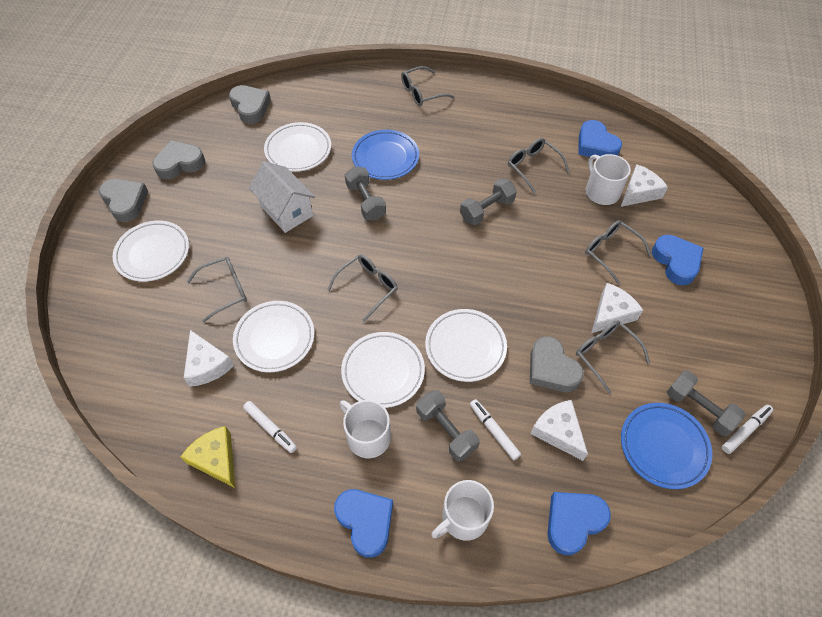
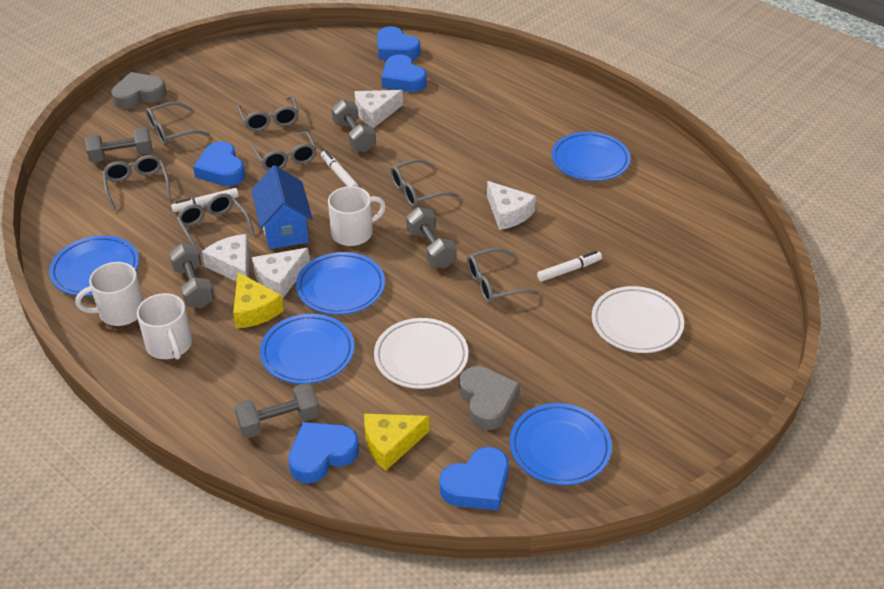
blue heart: [334,489,393,558] [547,492,611,555] [578,120,622,157] [652,235,703,285] = 4 -> [193,141,245,186] [288,422,359,483] [377,26,420,60] [382,54,426,92] [440,447,509,510] = 5
blue house: none = 0 -> [251,165,313,249] = 1
blue plate: [352,130,419,180] [621,403,712,489] = 2 -> [49,235,139,296] [260,314,354,384] [296,252,385,315] [510,403,612,485] [552,132,631,181] = 5
grey dumbbell: [345,166,386,220] [416,390,480,462] [460,178,517,225] [667,371,745,436] = 4 -> [85,127,153,162] [169,243,214,308] [235,383,320,438] [332,99,376,152] [406,207,457,268] = 5
grey glasses: [187,257,247,323] [327,254,398,322] [401,66,454,106] [508,138,570,194] [576,320,650,394] [585,220,652,284] = 6 -> [102,155,171,211] [146,102,210,146] [176,193,254,256] [237,95,299,131] [251,131,317,170] [390,159,459,208] [467,248,539,304] = 7
grey heart: [99,179,148,222] [153,140,205,180] [229,85,271,124] [530,336,584,392] = 4 -> [111,72,167,109] [459,366,520,430] = 2
white house: [249,161,315,233] = 1 -> none = 0
white plate: [112,221,189,282] [233,301,314,372] [264,122,331,172] [341,332,425,408] [425,309,507,382] = 5 -> [374,318,468,389] [592,286,684,353] = 2
yellow cheese: [180,426,235,488] = 1 -> [233,272,284,328] [364,414,430,471] = 2

